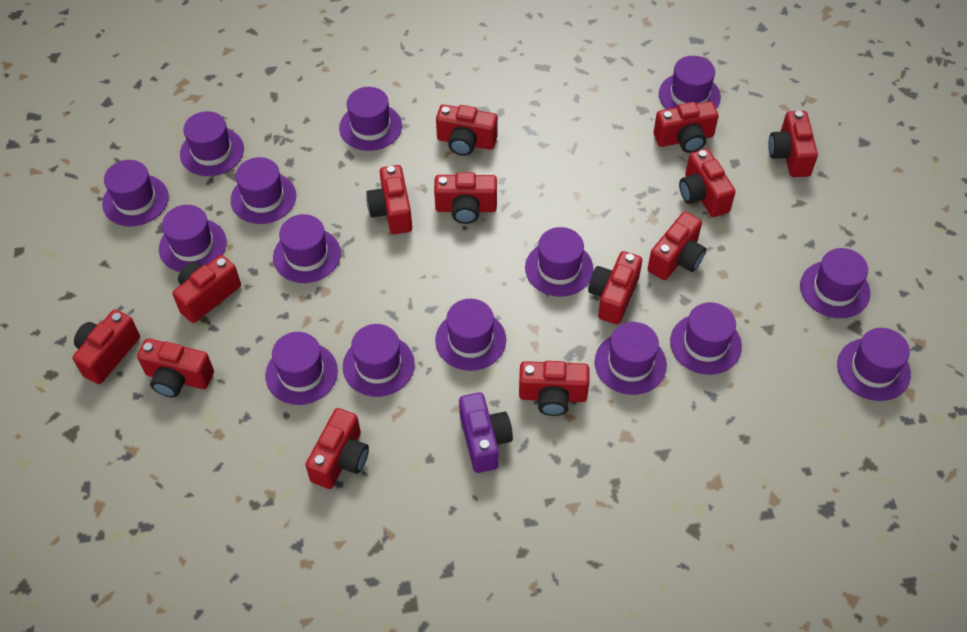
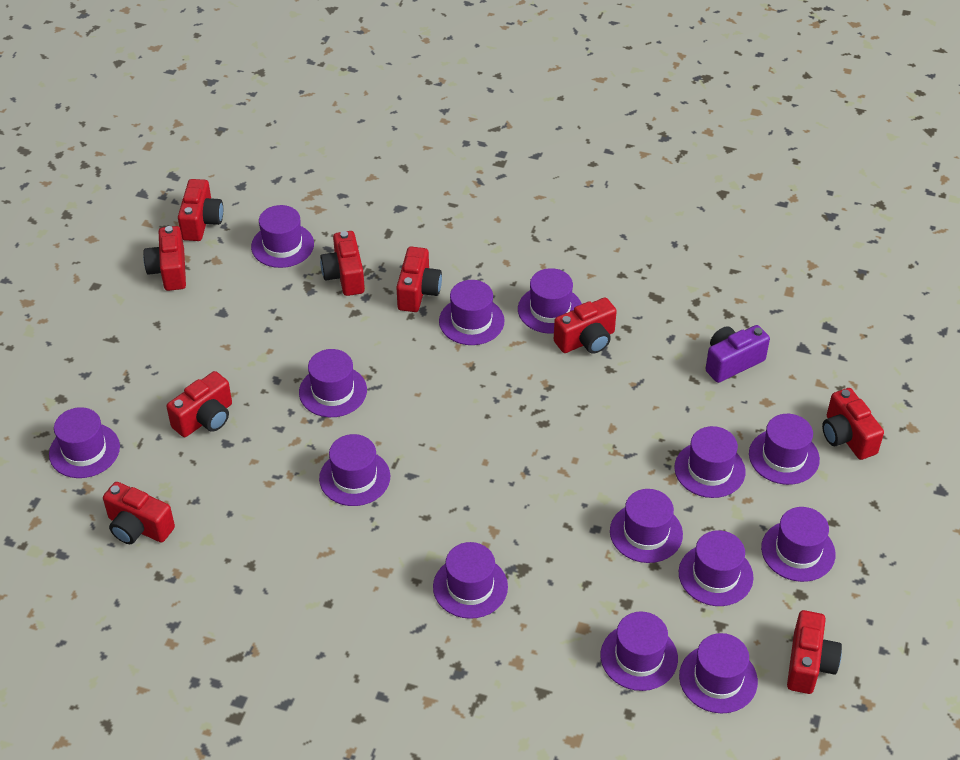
purple hat: [102,160,169,227] [159,205,226,272] [180,111,244,176] [231,157,296,224] [265,332,338,405] [273,214,341,283] [339,87,402,151] [343,324,415,397] [435,299,506,371] [525,227,593,297] [595,322,667,395] [659,56,721,109] [670,302,742,375] [800,248,870,318] [837,328,911,401] = 15 -> [49,407,120,478] [251,205,314,268] [299,349,367,417] [319,434,390,506] [433,542,508,619] [439,280,504,345] [518,268,582,334] [600,611,678,691] [610,489,683,563] [674,426,745,498] [679,530,754,606] [679,633,758,713] [749,414,820,485] [761,507,836,582] = 14
red camera: [73,309,140,384] [137,338,214,398] [173,255,241,323] [305,408,369,489] [366,165,412,234] [434,172,497,224] [436,104,498,156] [519,361,589,416] [588,251,642,325] [648,212,706,280] [654,101,719,153] [679,149,736,217] [768,111,818,177] = 13 -> [103,482,175,544] [143,226,186,291] [166,371,232,437] [178,179,223,241] [320,231,365,296] [396,246,442,312] [554,298,617,354] [787,610,842,694] [822,388,884,460] = 9

